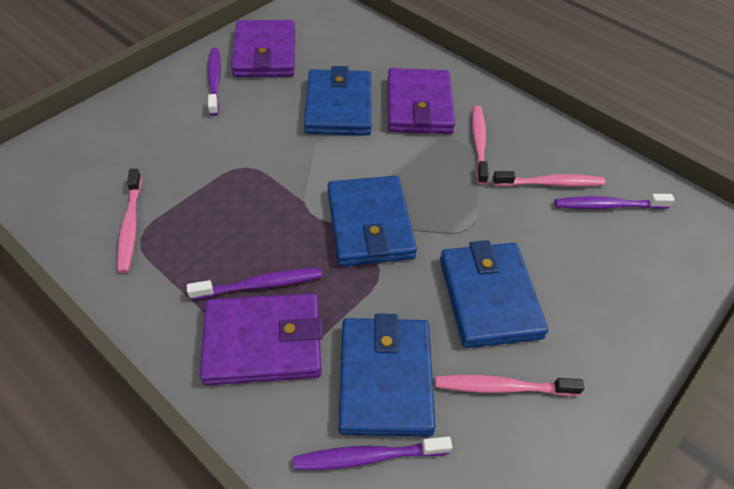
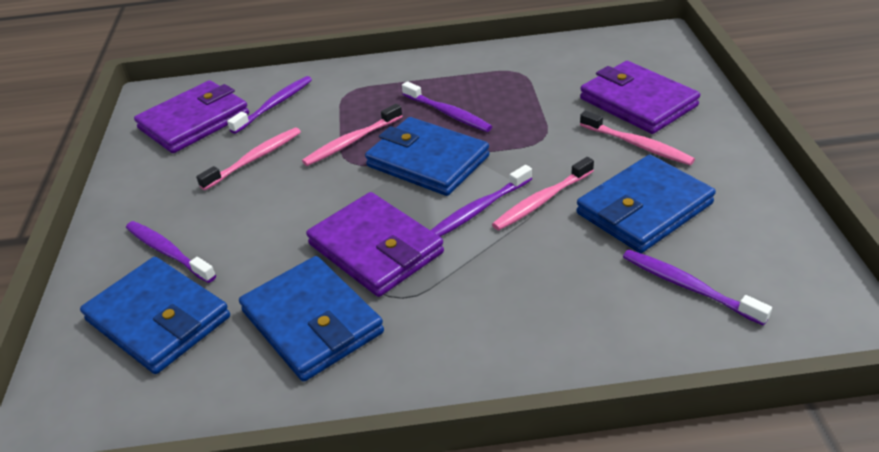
purple toothbrush: [187,268,322,300] [208,48,221,116] [294,436,452,470] [554,194,675,209] = 4 -> [126,221,216,283] [227,76,312,134] [402,81,492,132] [431,165,532,237] [623,249,772,326] = 5

